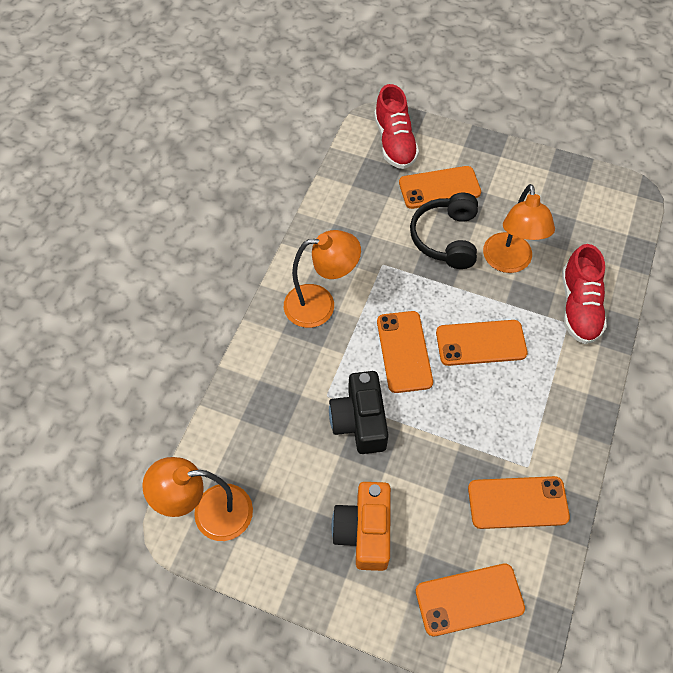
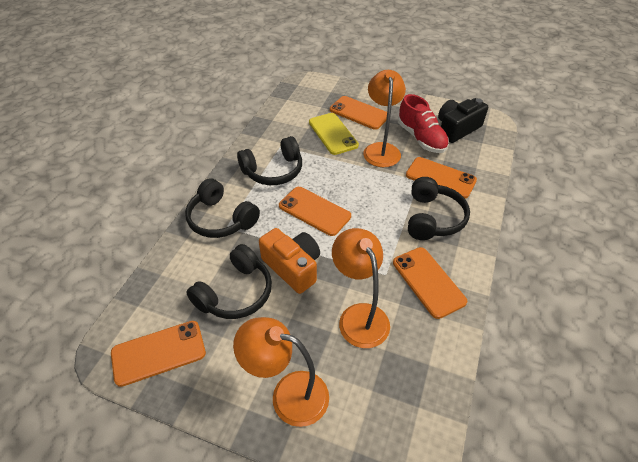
black headphones: [410,193,478,269] = 1 -> [185,178,260,238] [186,244,272,319] [237,136,302,185] [408,177,470,240] = 4
red shoe: [374,84,419,169] [562,244,607,344] = 2 -> [398,94,449,153] = 1
yellow phone: none = 0 -> [309,113,359,155] = 1

